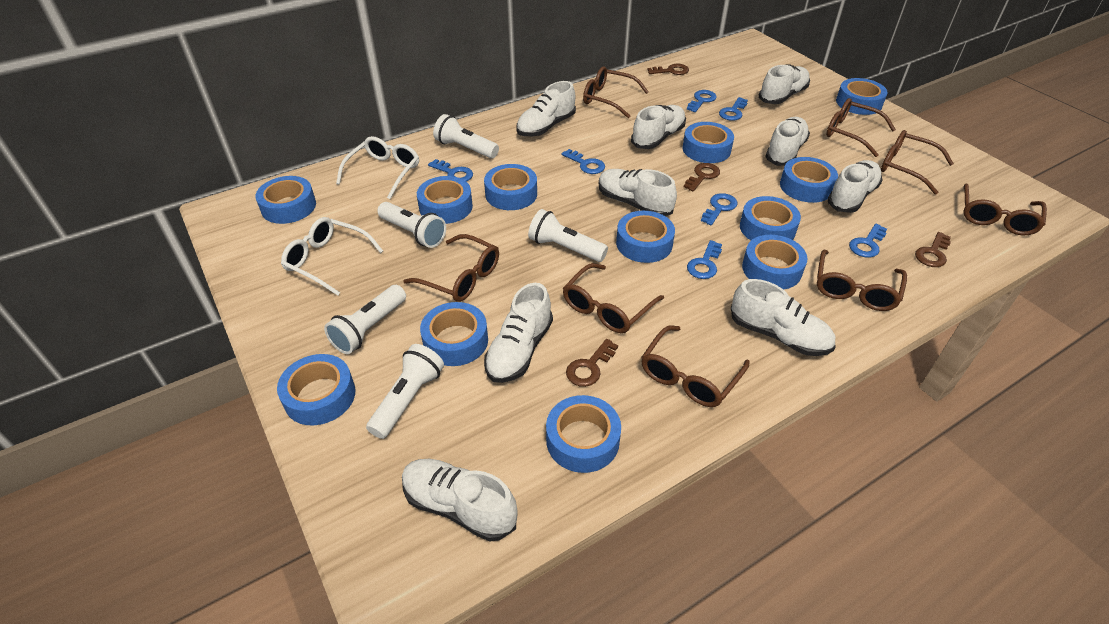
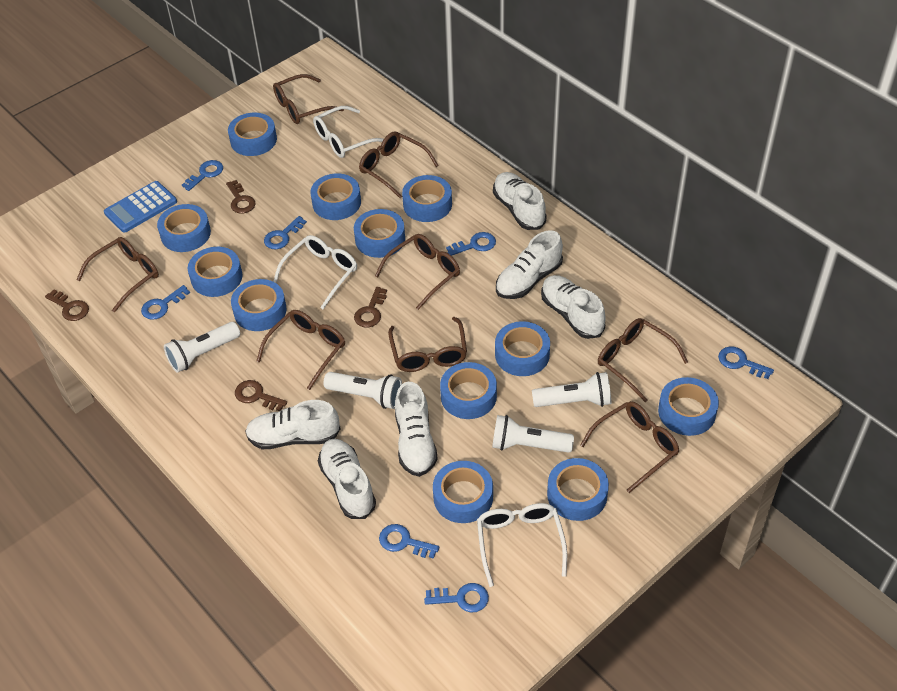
blue calculator: none = 0 -> [104,181,177,233] = 1
white flashlight: [324,285,406,354] [366,344,444,439] [377,202,446,248] [433,114,499,159] [528,209,608,262] = 5 -> [164,322,240,373] [323,372,402,409] [492,415,574,453] [532,372,611,407] = 4
white glasses: [281,217,383,296] [336,136,419,199] = 2 -> [273,235,357,309] [313,106,384,158] [477,503,567,587] = 3
white shoe: [402,459,518,541] [484,283,553,383] [516,81,576,136] [599,169,677,216] [631,105,686,149] [731,279,835,356] [759,65,810,104] [765,117,810,166] [827,160,882,213] = 9 -> [245,400,341,449] [318,439,376,519] [395,382,438,477] [493,172,547,230] [496,230,563,299] [541,275,606,339] = 6

